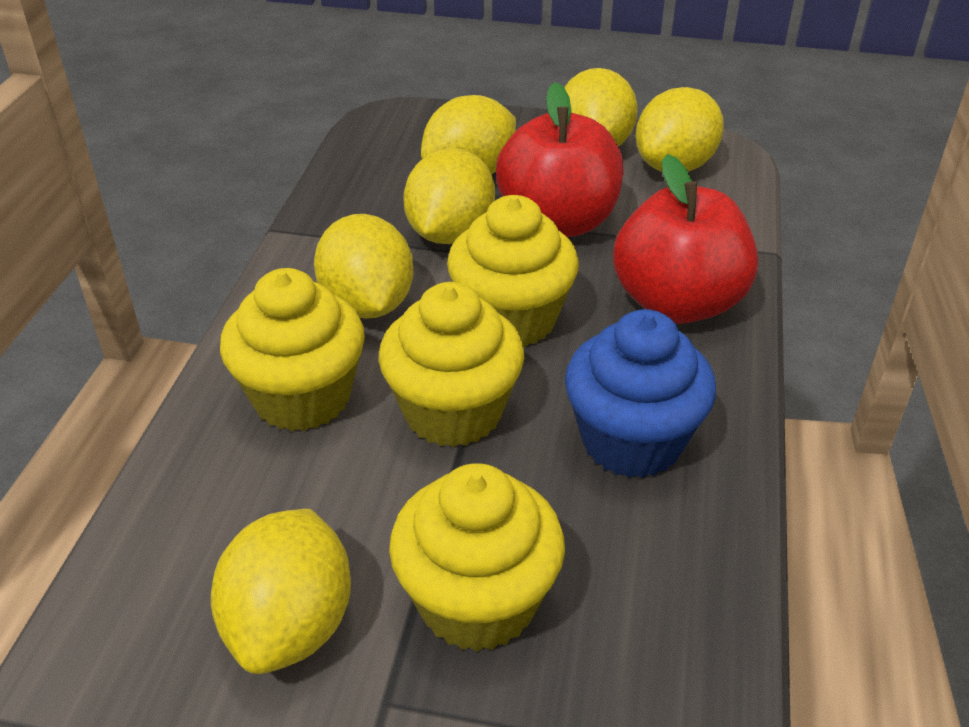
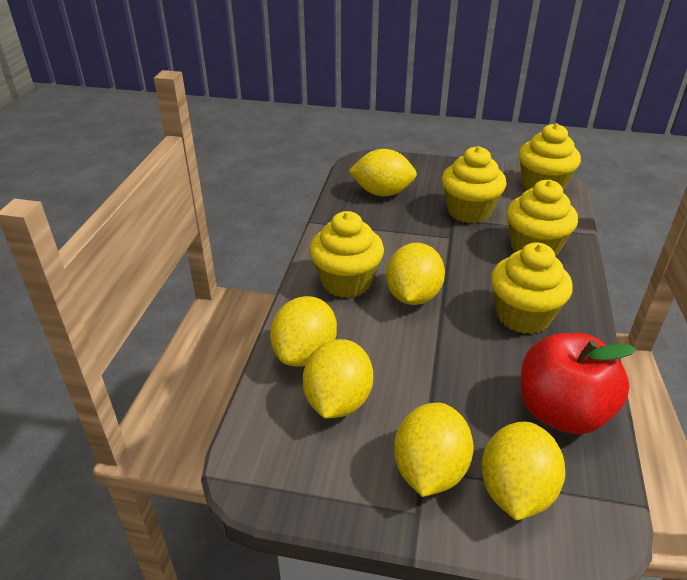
blue cupcake: [565,309,716,478] = 1 -> none = 0
red apple: [496,82,624,237] [613,154,758,324] = 2 -> [520,333,636,435] = 1
yellow cupcake: [220,268,365,431] [378,282,525,447] [389,463,565,652] [447,195,579,347] = 4 -> [309,211,384,298] [442,146,506,223] [491,242,573,334] [507,180,578,256] [519,123,581,190] = 5

